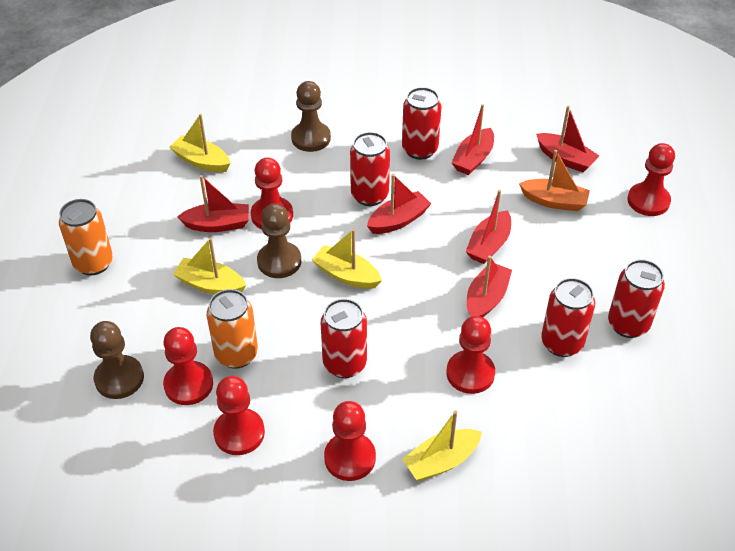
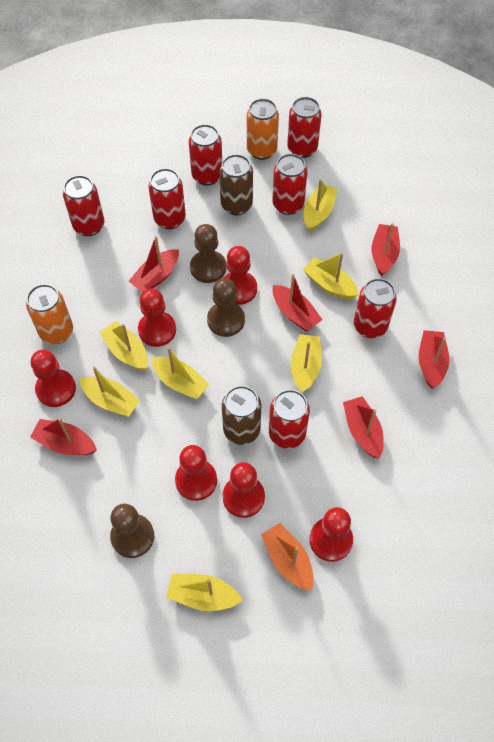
brown can: none = 0 -> [219,154,253,215] [222,386,261,445] = 2
red can: [321,299,367,378] [350,132,390,206] [402,87,441,160] [541,278,595,357] [608,259,665,338] = 5 -> [63,175,104,236] [148,168,186,229] [189,124,222,186] [269,390,310,449] [272,154,307,215] [287,97,321,158] [354,278,397,338] = 7
yellow boat: [169,114,231,172] [173,238,246,294] [312,229,382,289] [402,410,482,481] = 4 -> [79,367,140,417] [99,321,148,371] [151,347,210,400] [166,574,243,611] [291,334,322,392] [303,253,359,299] [304,179,338,232] = 7

